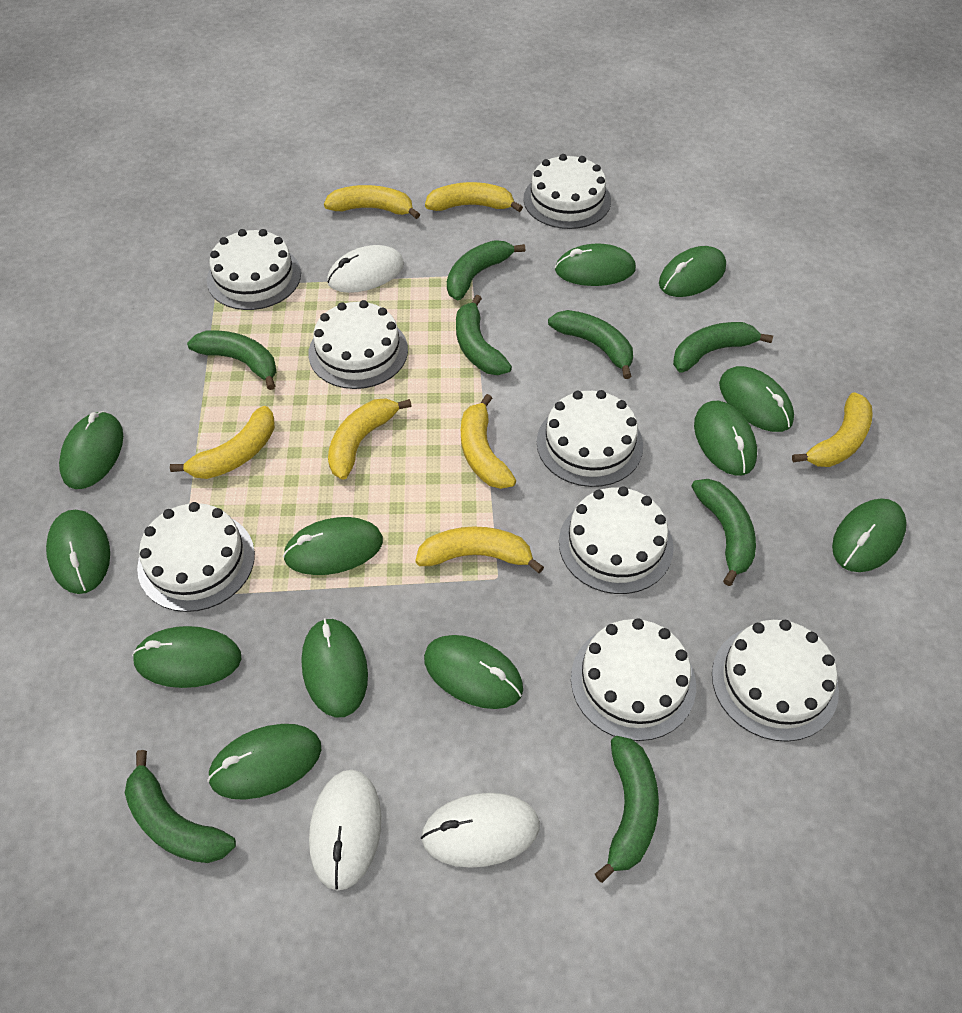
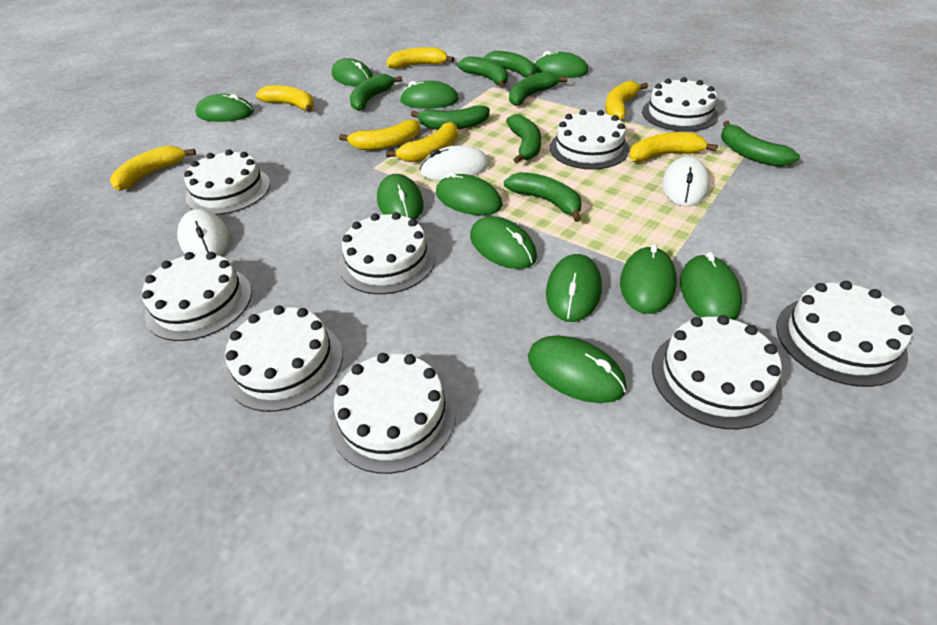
green mouse: [46,510,110,594] [59,411,123,489] [132,626,241,688] [207,724,321,800] [283,517,383,575] [301,618,368,717] [424,635,523,709] [555,244,636,286] [659,246,726,297] [694,401,757,476] [719,366,794,432] [832,499,907,572] = 12 -> [195,94,254,122] [332,58,373,87] [377,174,424,220] [400,81,459,109] [436,172,502,215] [470,216,537,269] [528,336,627,403] [534,51,589,78] [546,254,602,322] [620,244,677,314] [680,252,742,320] = 11
white cake: [137,502,255,612] [207,229,301,310] [308,300,408,389] [523,154,611,229] [537,390,643,487] [559,486,674,594] [571,618,696,741] [712,620,839,742] = 8 -> [142,252,252,341] [184,149,270,215] [225,306,343,412] [330,353,456,474] [339,212,436,294] [550,109,629,170] [642,77,718,132] [652,315,782,429] [776,281,913,387] = 9

